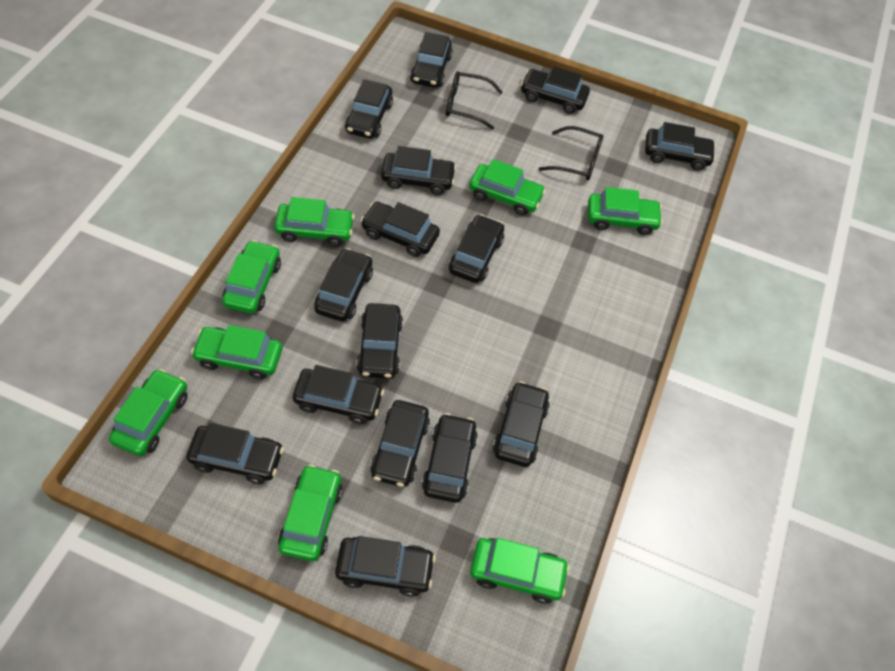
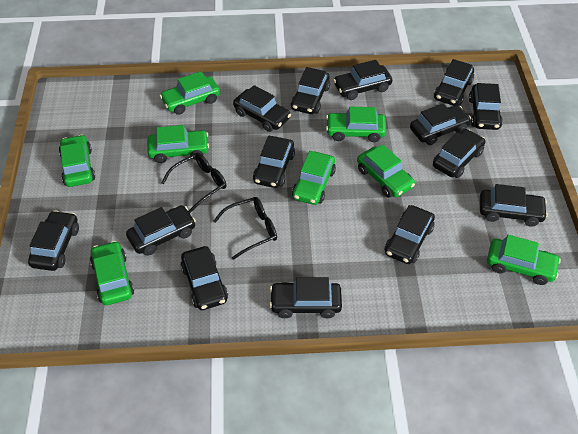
black car: [186,423,284,484] [293,365,384,425] [314,248,373,322] [335,536,436,597] [345,79,393,139] [356,303,403,379] [360,202,440,257] [370,400,430,487] [381,146,456,195] [410,32,453,88] [422,413,478,503] [449,214,504,283] [493,381,550,467] [521,66,590,114] [645,122,716,171] = 15 -> [28,210,79,271] [126,205,196,256] [180,246,228,310] [233,85,291,132] [253,135,295,188] [269,277,342,319] [291,67,330,114] [333,60,392,100] [385,205,435,264] [410,103,471,145] [433,129,485,178] [434,59,474,106] [469,83,503,130] [480,184,548,227] = 14

